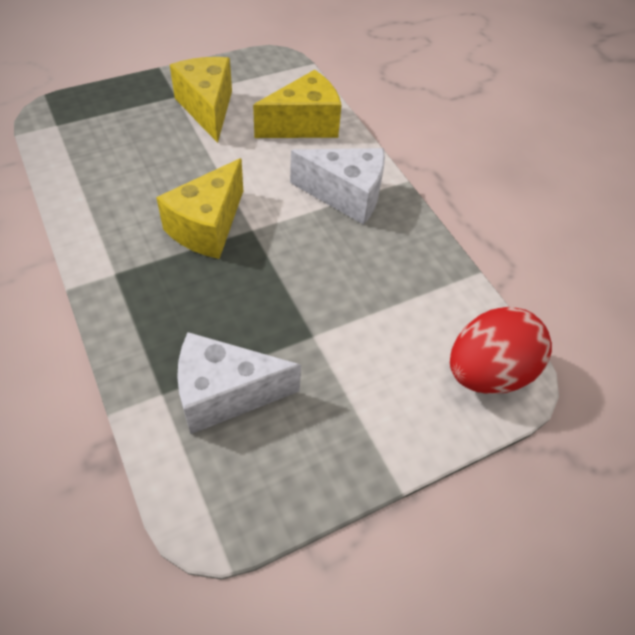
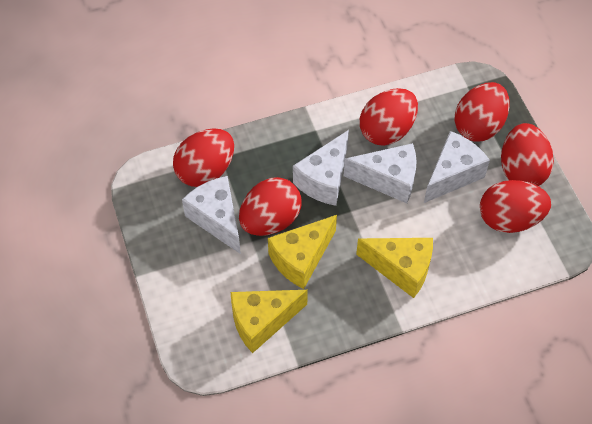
red egg: [450,307,552,394] = 1 -> [173,128,234,187] [239,177,301,236] [360,88,418,146] [454,82,510,142] [480,180,551,233] [501,123,554,186] = 6
white cheese: [177,332,301,434] [290,148,385,225] = 2 -> [182,176,241,254] [293,130,349,206] [344,143,417,203] [424,131,490,203] = 4

